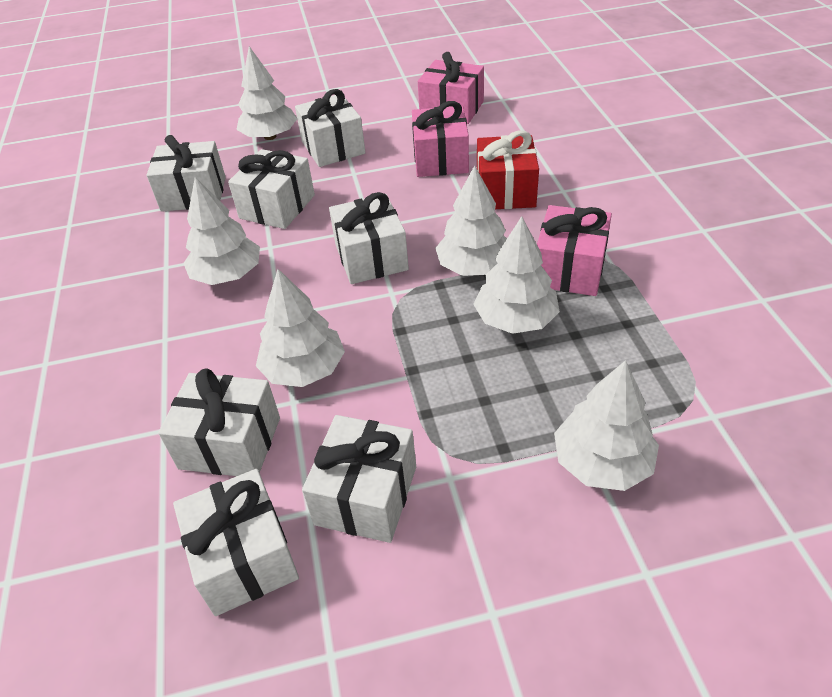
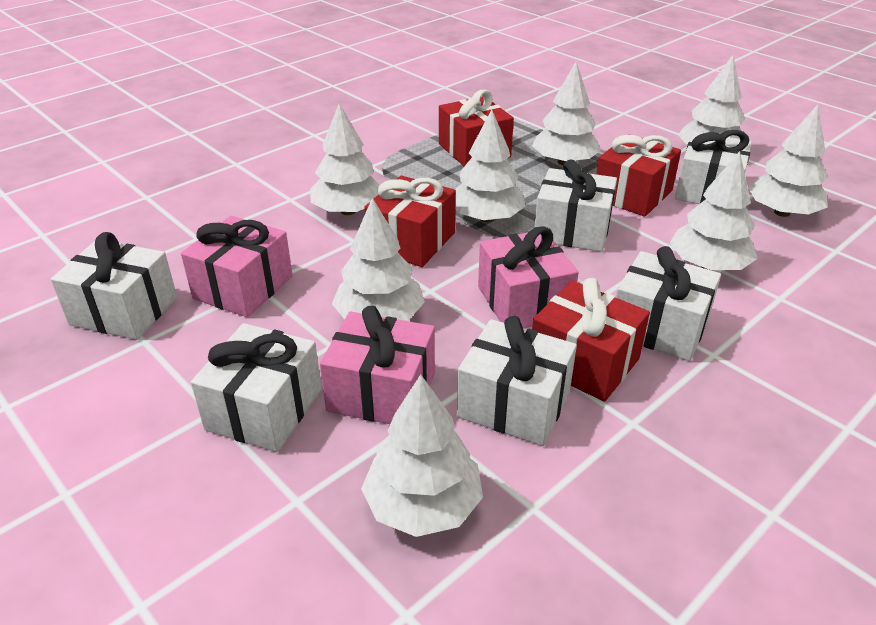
red gift: [477,131,539,209] = 1 -> [364,176,456,267] [439,90,514,166] [532,278,650,402] [596,134,681,217] = 4
white gift: [147,135,226,212] [158,368,280,476] [173,469,299,616] [228,149,315,229] [295,89,365,167] [302,415,416,543] [329,192,409,284] = 7 -> [51,232,177,340] [191,323,322,452] [457,316,577,446] [534,160,617,252] [616,246,721,361] [675,130,752,204] = 6
white tree: [184,177,260,285] [237,46,297,140] [256,269,345,387] [435,165,507,276] [473,216,560,334] [554,360,659,491] = 6 -> [310,103,380,215] [332,198,425,321] [361,374,483,537] [455,109,526,222] [532,62,601,165] [670,151,758,271] [678,55,745,145] [748,105,828,217] = 8

